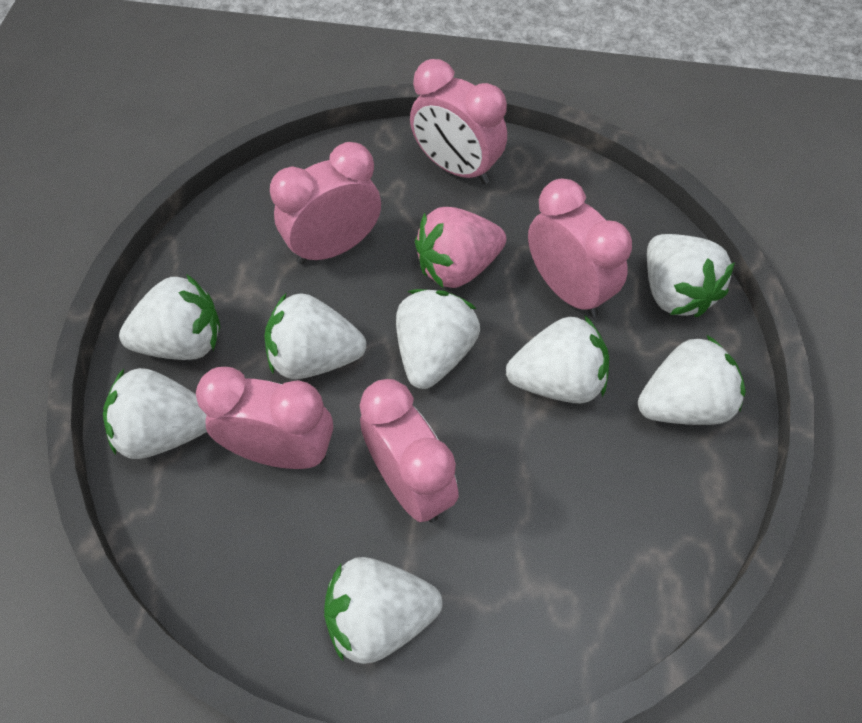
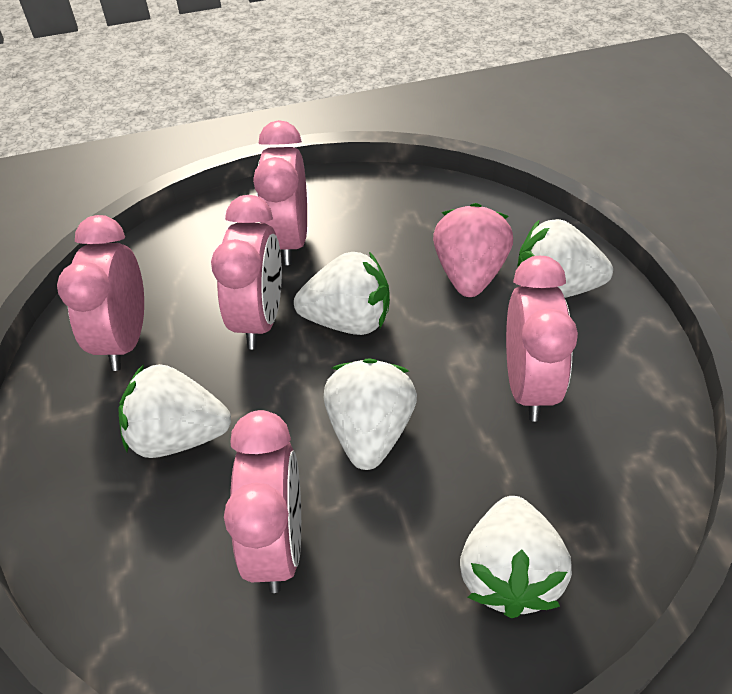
white strawberry: [103,368,207,459] [119,274,220,360] [264,293,366,379] [324,557,442,664] [396,289,480,389] [506,316,609,403] [638,335,746,425] [647,234,735,317] = 8 -> [119,364,231,458] [294,252,390,335] [324,358,417,470] [460,496,572,618] [517,219,613,298] = 5

